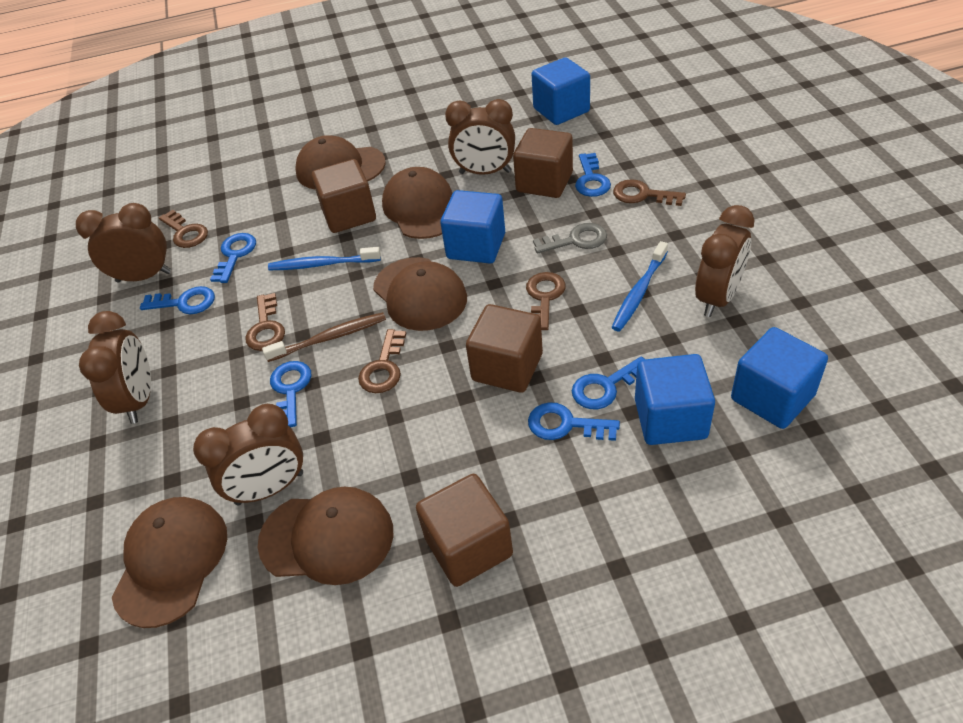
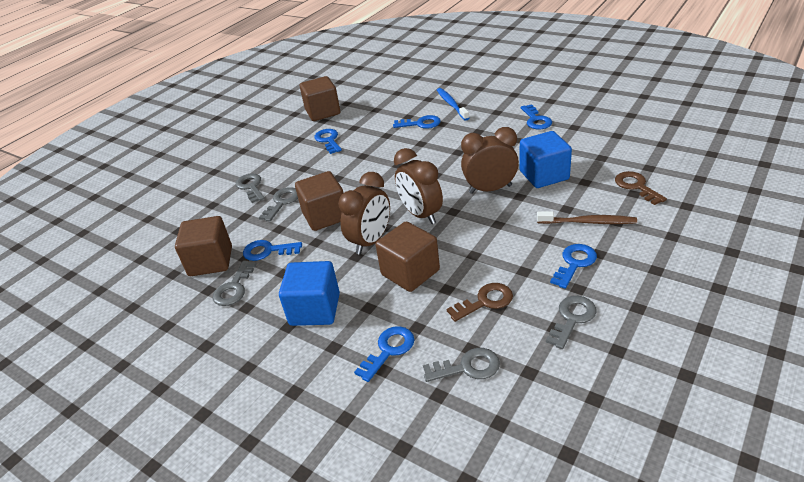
blue cube: [440,190,505,264] [532,57,590,125] [635,354,715,445] [731,327,828,429] = 4 -> [279,261,340,326] [519,131,572,188] = 2
blue toothbrush: [268,247,381,270] [611,241,668,331] = 2 -> [437,88,469,120] = 1
brown cap: [112,497,227,628] [258,487,393,585] [296,135,386,190] [373,257,467,331] [382,167,453,239] = 5 -> none = 0
brown clock: [76,203,171,283] [79,311,151,424] [193,404,303,505] [445,99,515,175] [695,205,754,317] = 5 -> [338,172,390,254] [394,148,443,224] [461,127,519,194] = 3
brown key: [159,210,208,248] [245,293,285,351] [358,329,407,393] [526,272,566,330] [613,179,686,206] = 5 -> [446,283,513,322] [615,171,667,205] = 2
grey key: [533,223,607,254] = 1 -> [213,261,256,306] [236,173,265,203] [259,187,298,222] [423,348,500,382] [546,296,597,349] = 5

